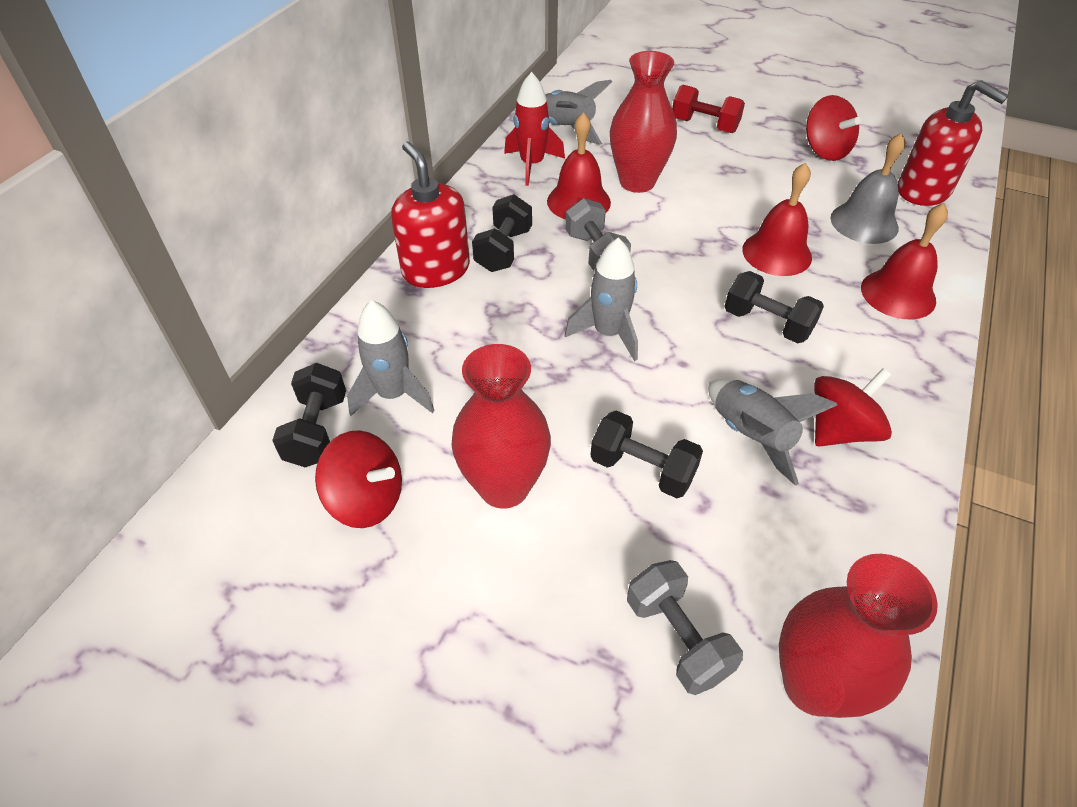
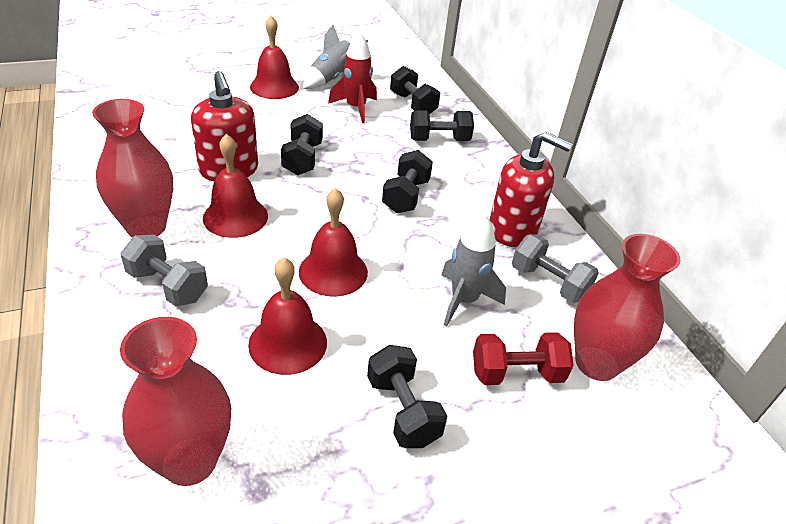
black dumbbell: [272,363,346,467] [472,194,532,272] [590,411,703,498] [724,271,824,344] = 4 -> [281,114,323,175] [367,345,447,448] [382,150,433,213] [390,66,441,114] [410,110,474,141] = 5
grey bell: [830,133,906,244] = 1 -> none = 0
grey rocket: [347,300,435,416] [545,80,612,145] [565,238,638,361] [708,378,837,486] = 4 -> [303,25,369,89] [441,213,506,326] = 2
red bell: [547,112,611,219] [742,163,812,276] [861,203,948,320] = 3 -> [203,134,268,238] [248,258,327,375] [250,16,299,99] [299,188,368,297] = 4
red spinning top: [315,430,402,528] [806,95,861,161] [814,368,892,447] = 3 -> none = 0

